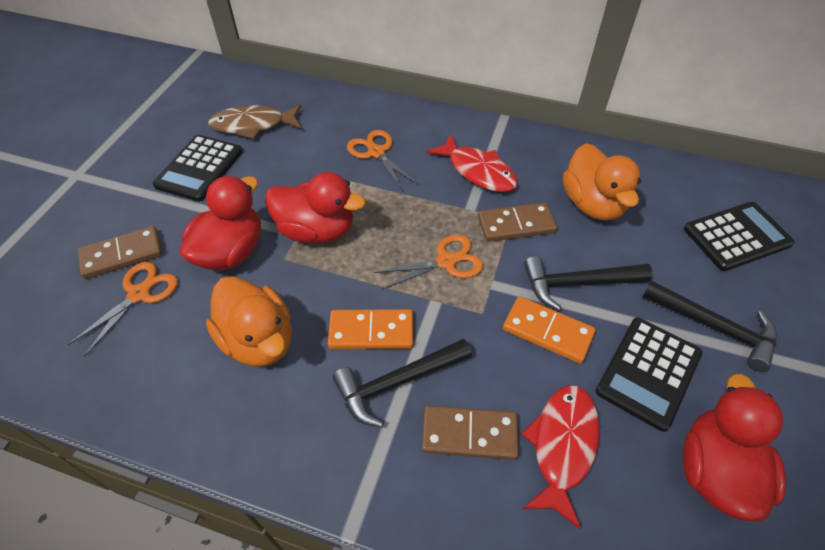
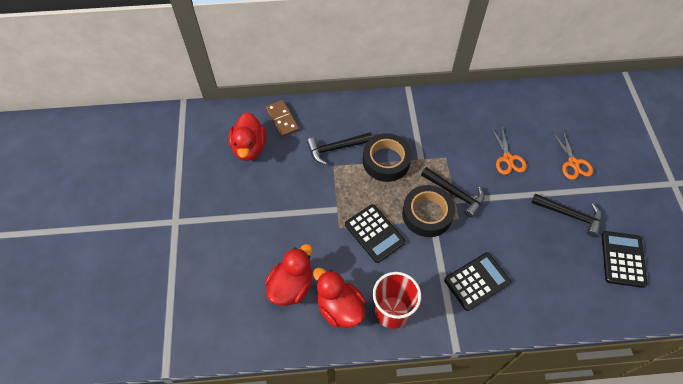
black tape: none = 0 -> [363,133,412,182] [402,185,455,237] = 2
brown domino: [78,226,162,279] [422,405,519,460] [478,203,557,242] = 3 -> [266,100,299,137] = 1
brown fish: [208,105,301,139] = 1 -> none = 0
orange domino: [328,309,413,349] [503,296,596,364] = 2 -> none = 0
orange duck: [206,276,292,367] [563,143,641,220] = 2 -> none = 0
orange scissors: [68,262,178,356] [347,130,419,191] [374,235,483,290] = 3 -> [491,127,527,175] [552,130,593,180] = 2
red cup: none = 0 -> [373,272,421,329] = 1
red fish: [427,134,518,192] [521,385,600,529] = 2 -> none = 0

